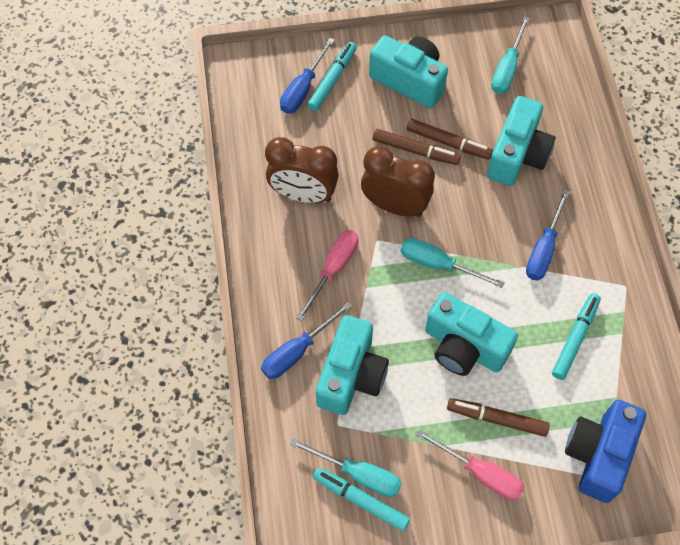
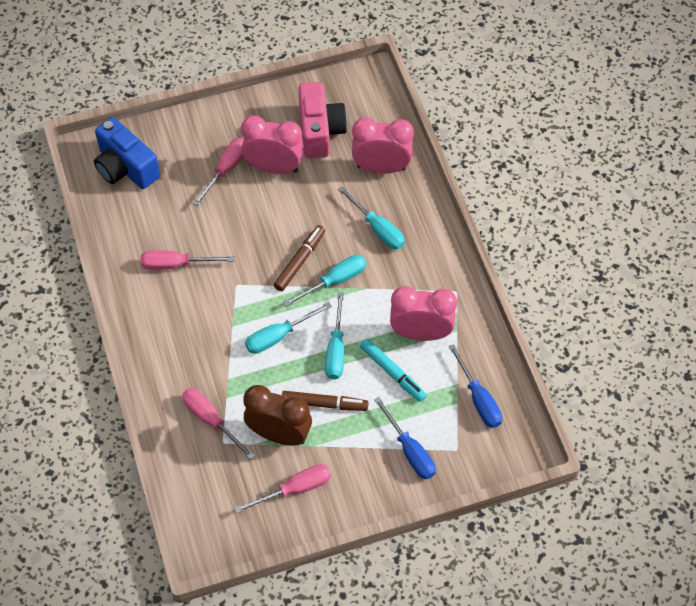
blue screwdriver: [261,302,352,379] [280,38,335,114] [526,189,570,280] = 3 -> [374,397,436,479] [449,344,502,428] = 2
brown clock: [265,137,339,203] [361,146,435,217] = 2 -> [243,385,312,446] = 1
brown marker: [373,129,461,165] [407,119,493,160] [447,398,550,437] = 3 -> [274,225,325,291] [282,391,369,411] = 2
pink camera: none = 0 -> [298,82,347,158] = 1
pink clock: none = 0 -> [241,116,304,174] [352,118,414,174] [390,286,457,341] = 3
pink screwdriver: [297,230,358,321] [416,429,525,500] = 2 -> [141,250,235,270] [182,388,255,459] [193,137,244,206] [234,464,331,513] = 4
turquoise camera: [316,315,389,415] [369,35,448,109] [425,292,518,376] [487,96,555,186] = 4 -> none = 0
turquoise marker: [307,42,357,111] [313,467,410,531] [552,293,601,380] = 3 -> [360,339,427,402] = 1
turquoise screwdriver: [290,438,402,497] [401,238,505,288] [491,16,530,94] = 3 -> [245,302,332,354] [283,255,366,307] [325,292,344,380] [338,186,405,250] = 4

